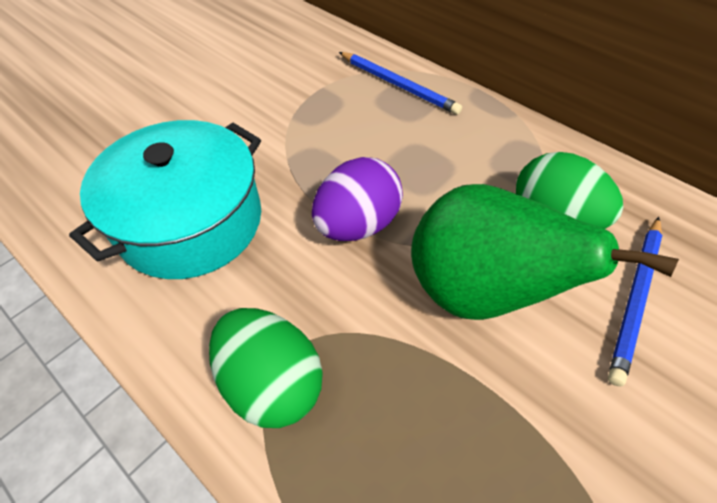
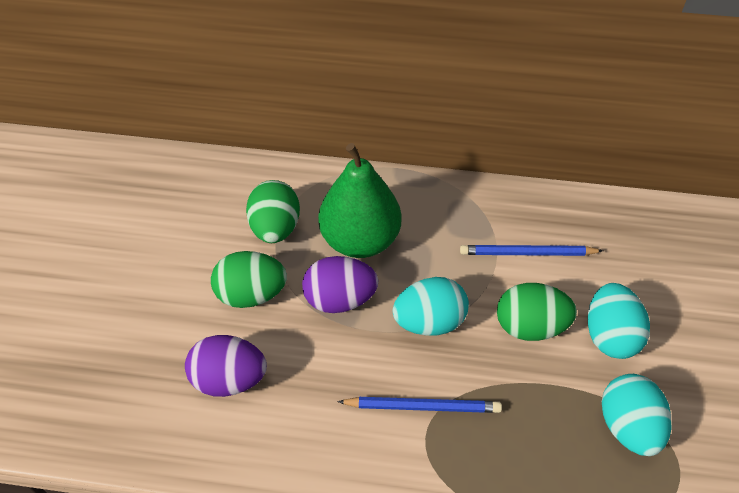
green egg: [209,308,323,428] [516,152,623,229] = 2 -> [211,251,287,308] [246,180,300,243] [497,283,577,341] = 3
purple egg: [312,157,403,241] = 1 -> [185,335,267,397] [302,256,378,313] = 2
turquoise egg: none = 0 -> [393,277,469,336] [588,283,650,359] [602,374,671,456] = 3
turquoise pot: [69,120,261,279] = 1 -> none = 0

